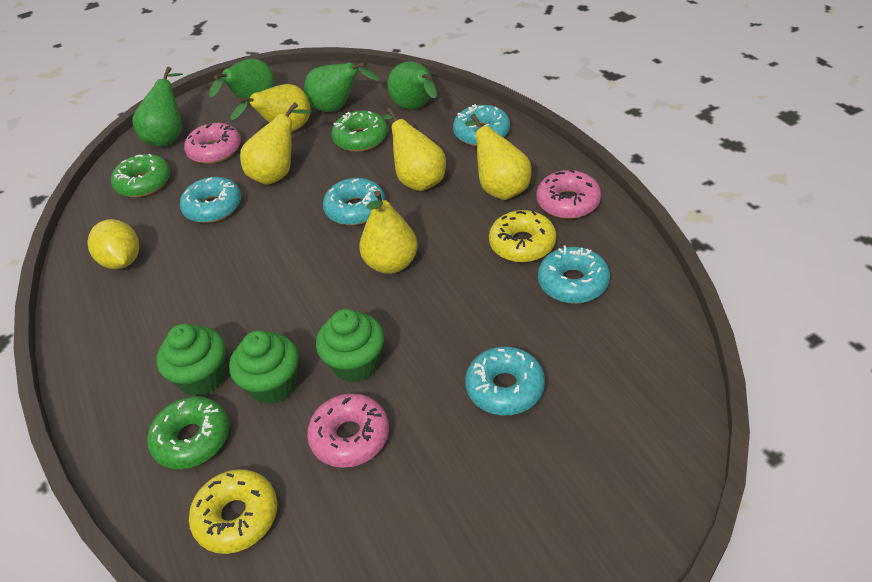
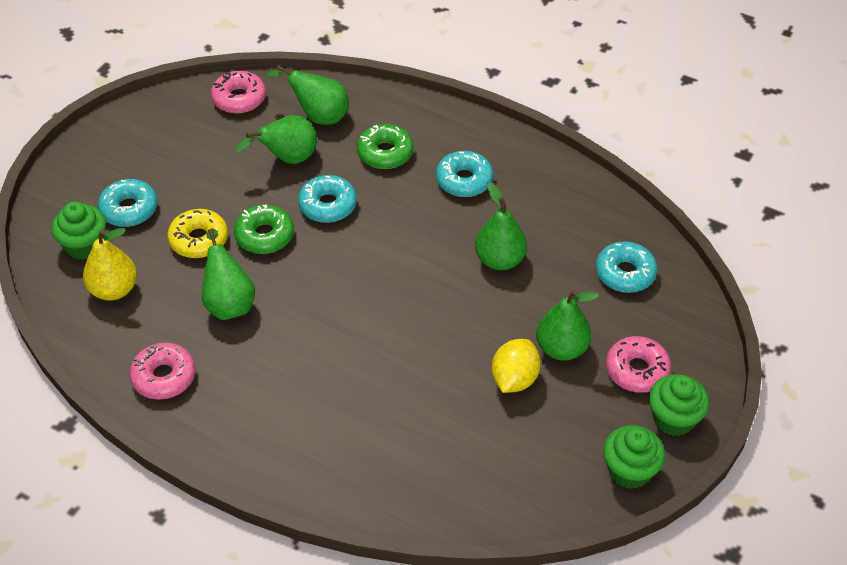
green donut: [111,154,170,197] [147,396,229,469] [331,110,388,152] = 3 -> [234,204,294,254] [357,124,414,169] = 2
green pear: [132,67,183,146] [209,59,275,104] [304,62,379,112] [387,61,437,109] = 4 -> [202,229,255,320] [235,115,317,164] [266,65,349,125] [475,183,527,270] [536,290,599,361] = 5
turquoise donut: [180,177,241,223] [323,178,385,225] [453,104,510,146] [465,346,545,415] [538,245,610,304] = 5 -> [98,179,158,227] [298,175,357,223] [436,151,493,197] [596,241,657,293] = 4
yellow donut: [189,469,277,554] [489,210,556,262] = 2 -> [168,209,228,258] = 1
yellow pear: [230,84,311,132] [240,102,312,185] [359,190,418,274] [383,108,446,191] [465,114,532,200] = 5 -> [83,228,137,300] = 1

